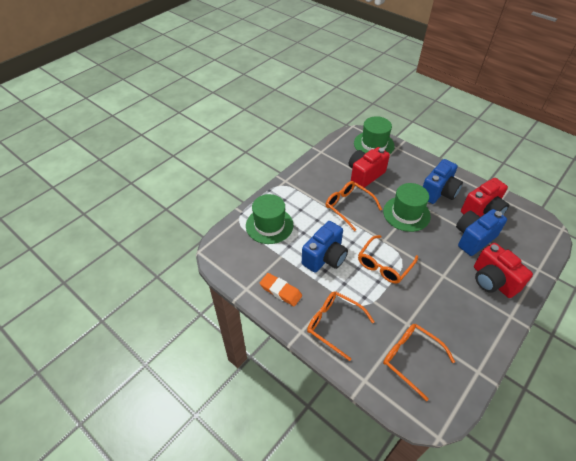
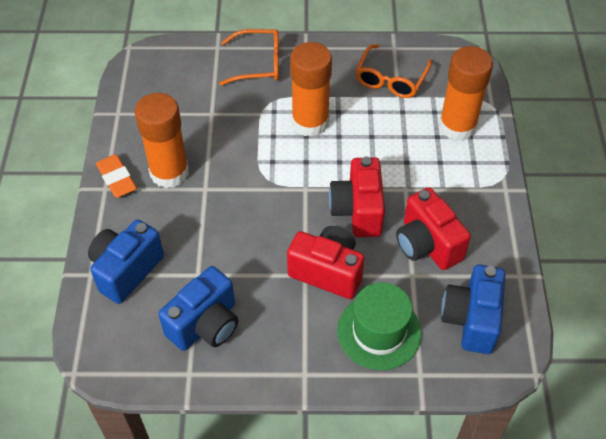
green hat: [246,194,293,244] [354,116,395,154] [383,183,431,232] = 3 -> [337,283,422,370] = 1
orange glasses: [307,291,374,361] [326,181,382,231] [358,235,418,283] [383,324,455,401] = 4 -> [219,29,279,86] [355,44,432,98] = 2
orange glue stick: none = 0 -> [135,93,189,188] [290,42,332,137] [439,46,493,141] = 3

